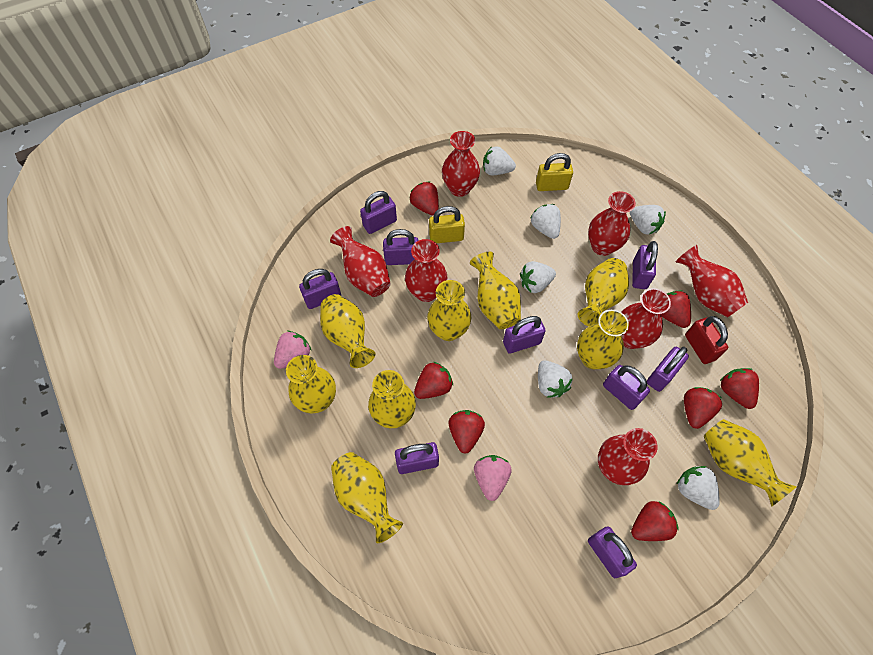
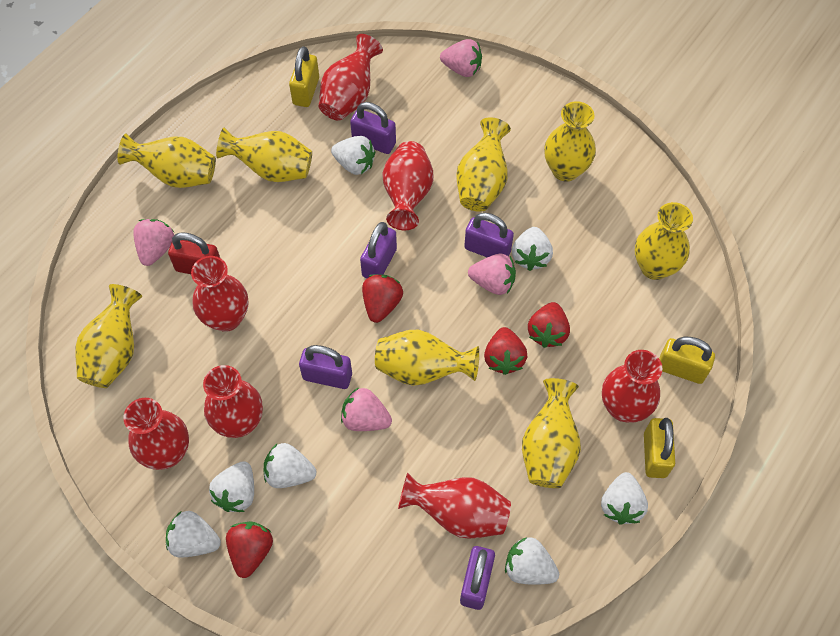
pink strawberry: [274,331,311,369] [474,455,512,501] = 2 -> [133,219,174,266] [341,387,392,431] [440,39,482,77] [468,254,516,295] = 4
purple padlock: [299,269,341,309] [360,191,397,234] [383,229,419,265] [395,442,439,474] [503,316,546,354] [588,526,637,578] [603,365,650,410] [632,241,658,289] [647,347,689,392] = 9 -> [299,345,352,389] [350,102,396,154] [360,222,397,278] [460,546,495,610] [464,213,514,257] = 5
red strawberry: [410,182,439,215] [414,362,453,399] [448,410,485,454] [631,501,678,541] [661,290,691,328] [684,387,722,429] [720,368,759,409] = 7 -> [226,521,273,578] [362,274,403,323] [484,327,527,375] [528,302,570,348] = 4
white strawberry: [483,146,516,175] [520,261,556,293] [531,204,561,239] [538,360,572,398] [630,205,666,235] [677,466,720,510] = 6 -> [166,511,221,558] [209,461,254,512] [264,443,317,488] [331,136,375,175] [505,537,559,585] [512,227,553,271] [601,472,648,525] = 7
yellow padlock: [429,206,465,243] [536,153,573,191] = 2 -> [289,46,319,107] [644,418,675,478] [659,337,715,384] = 3
yellow vase: [286,355,336,413] [320,294,375,368] [331,452,403,543] [368,370,416,428] [427,280,471,341] [470,252,521,329] [577,310,629,369] [578,258,629,326] [704,419,797,507] = 9 -> [75,284,142,388] [117,134,216,188] [216,128,312,182] [375,330,479,386] [456,117,511,212] [522,378,581,488] [544,101,596,182] [635,202,693,280] = 8

